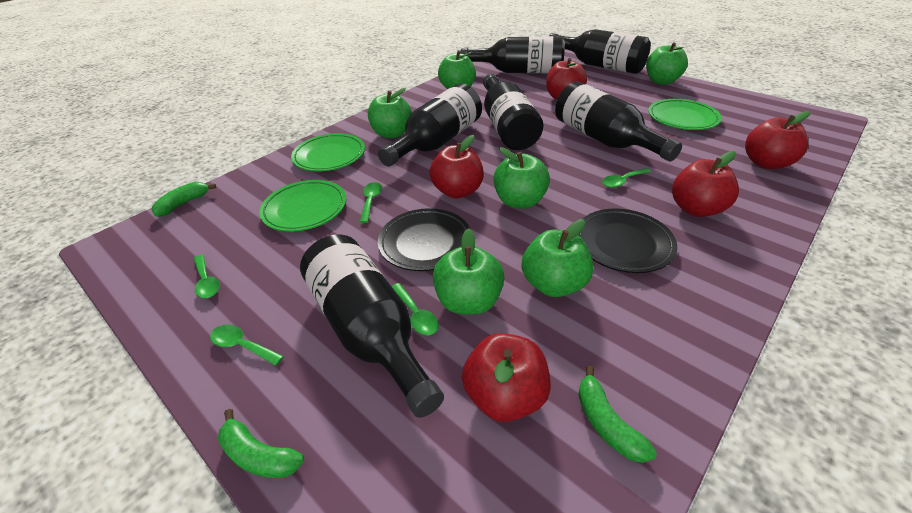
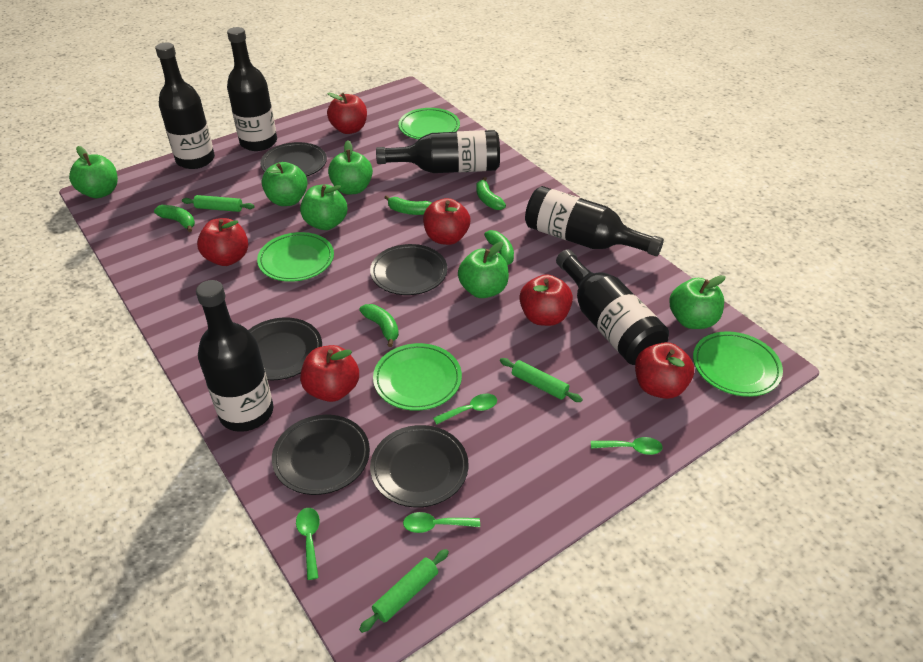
black plate: [378,208,470,271] [578,208,677,273] = 2 -> [248,317,322,380] [260,142,327,177] [272,415,370,495] [370,244,447,295] [370,425,468,507] = 5
green banana: [151,182,216,217] [218,409,304,478] [578,366,657,463] = 3 -> [154,205,195,232] [359,304,399,347] [384,195,432,215] [476,177,506,210] [484,230,514,265] = 5
green plate: [259,180,347,232] [291,133,365,171] [648,99,722,130] = 3 -> [257,232,334,282] [373,343,462,411] [398,108,460,140] [693,331,783,397] = 4
green rolling pin: none = 0 -> [182,195,255,212] [359,549,449,633] [500,358,583,402] = 3
green spoon: [194,254,220,298] [210,324,284,366] [360,182,382,223] [391,283,439,335] [602,168,651,188] = 5 -> [296,508,320,580] [403,512,480,533] [433,394,497,425] [591,437,663,455] = 4
red apple: [429,135,484,198] [462,333,551,422] [546,58,587,100] [672,151,739,217] [745,111,810,169] = 5 -> [197,218,248,266] [300,345,359,402] [327,93,367,134] [423,198,470,245] [519,274,573,326] [635,342,694,399] = 6

